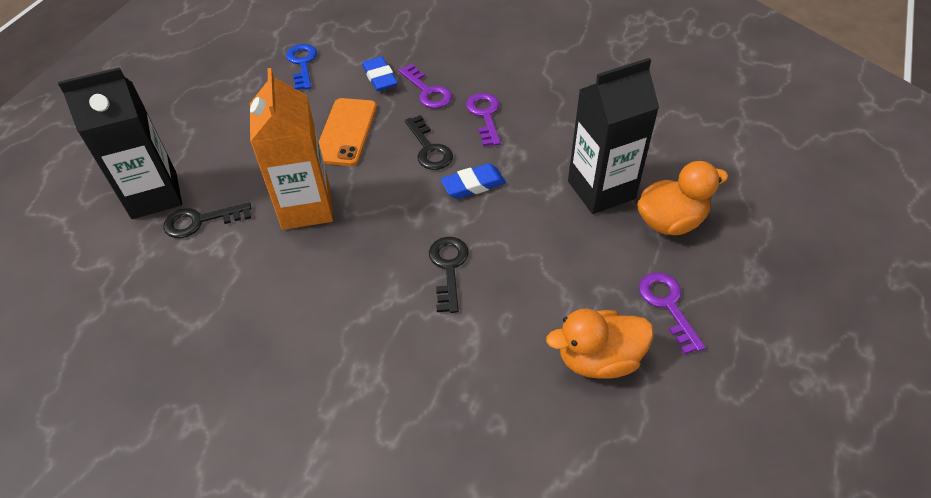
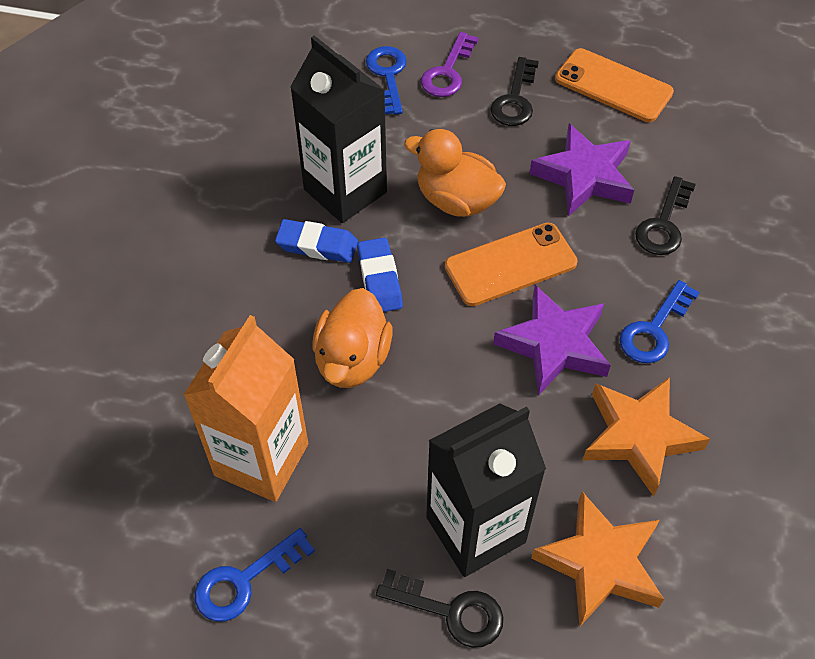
blue key: [286,44,317,90] = 1 -> [194,528,315,621] [366,46,407,115] [619,280,700,363] = 3
orange phone: [319,98,377,166] = 1 -> [445,223,578,306] [555,48,674,122] = 2
orange star: none = 0 -> [531,491,664,626] [583,377,710,496] = 2
purple key: [398,64,452,109] [466,93,501,147] [639,272,706,355] = 3 -> [421,32,479,97] = 1
purple star: none = 0 -> [493,285,611,396] [529,124,634,216] = 2

